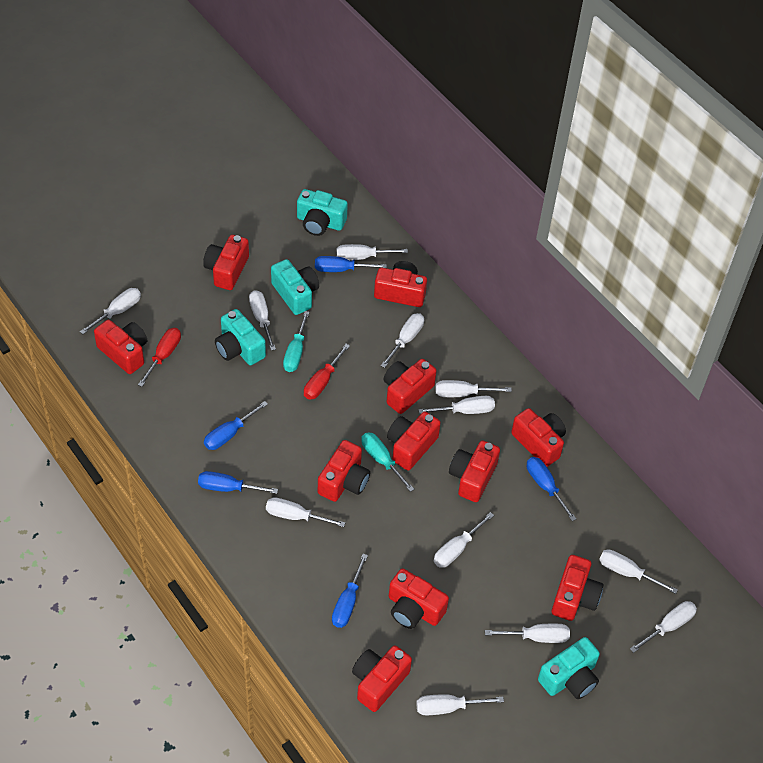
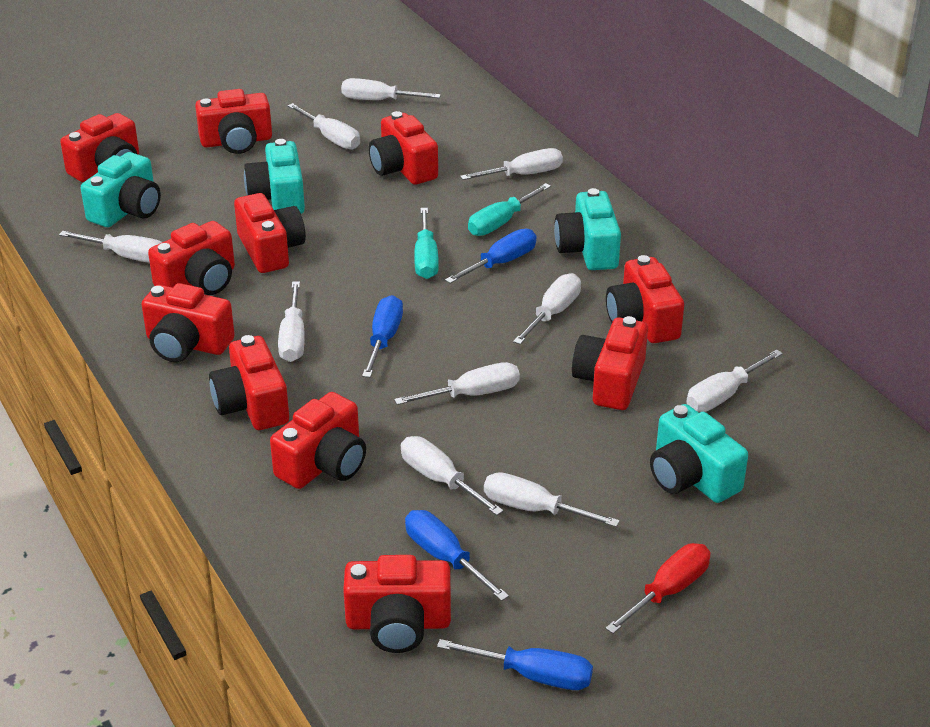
blue screwdriver: [198,471,278,494] [204,401,268,450] [315,256,387,272] [332,554,368,628] [527,457,576,521] = 5 -> [362,295,403,378] [405,510,509,601] [437,639,593,690] [445,229,536,284] = 4
red screwdriver: [138,328,181,387] [304,344,350,400] = 2 -> [605,543,710,634] = 1
white screwdriver: [80,288,141,334] [249,290,276,351] [266,497,345,527] [337,244,408,260] [381,313,424,368] [416,694,504,715] [418,396,495,414] [434,512,494,568] [435,380,512,397] [485,624,570,643] [599,549,678,594] [630,601,697,653] = 12 -> [59,231,162,263] [278,281,305,362] [287,103,360,149] [341,78,441,100] [394,362,520,405] [401,436,504,516] [460,148,563,180] [484,472,620,527] [513,273,581,345] [686,349,783,412] = 10

